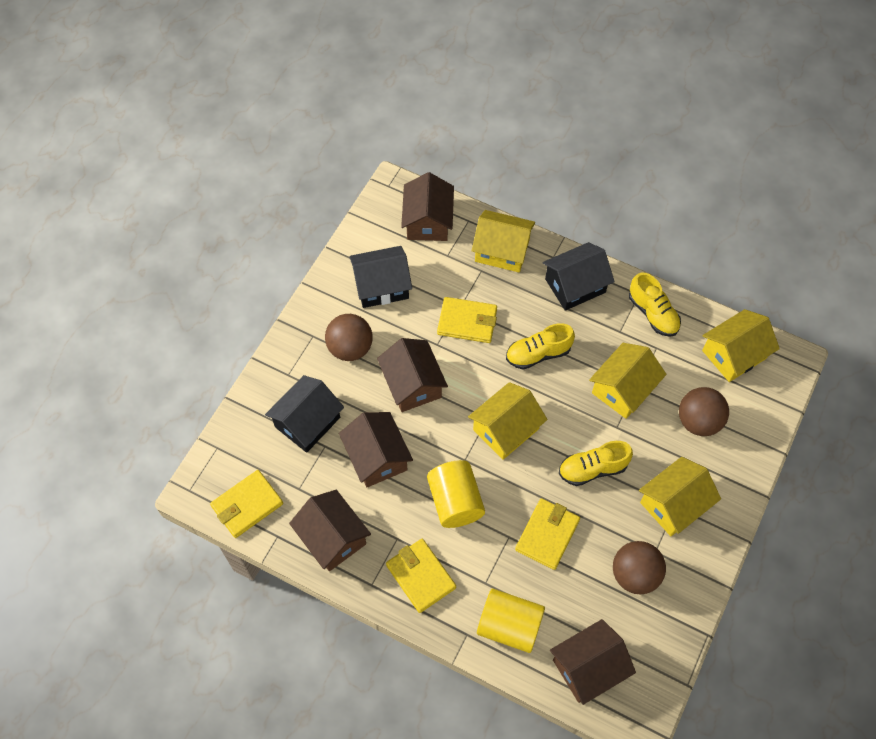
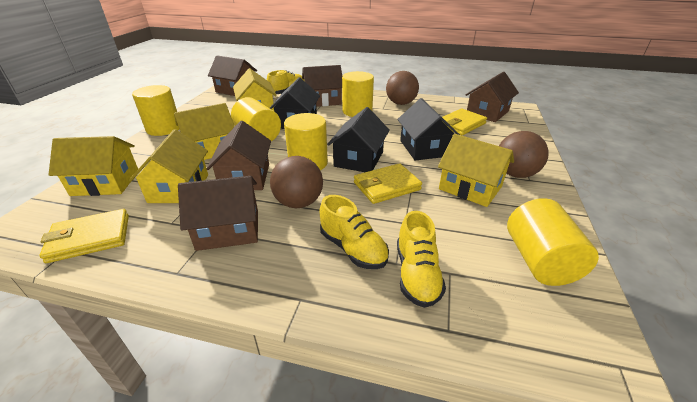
yellow cylinder: [427,460,485,528] [477,589,545,653] = 2 -> [132,85,179,136] [231,97,281,141] [284,113,328,170] [342,71,374,117] [507,198,599,286] = 5
yellow wallet: [210,470,283,538] [386,539,456,613] [437,297,497,343] [515,498,580,570] = 4 -> [39,209,129,263] [354,163,422,204] [440,109,487,135] = 3

